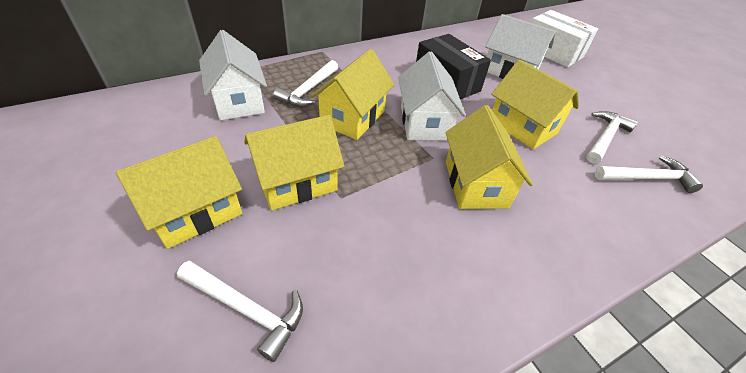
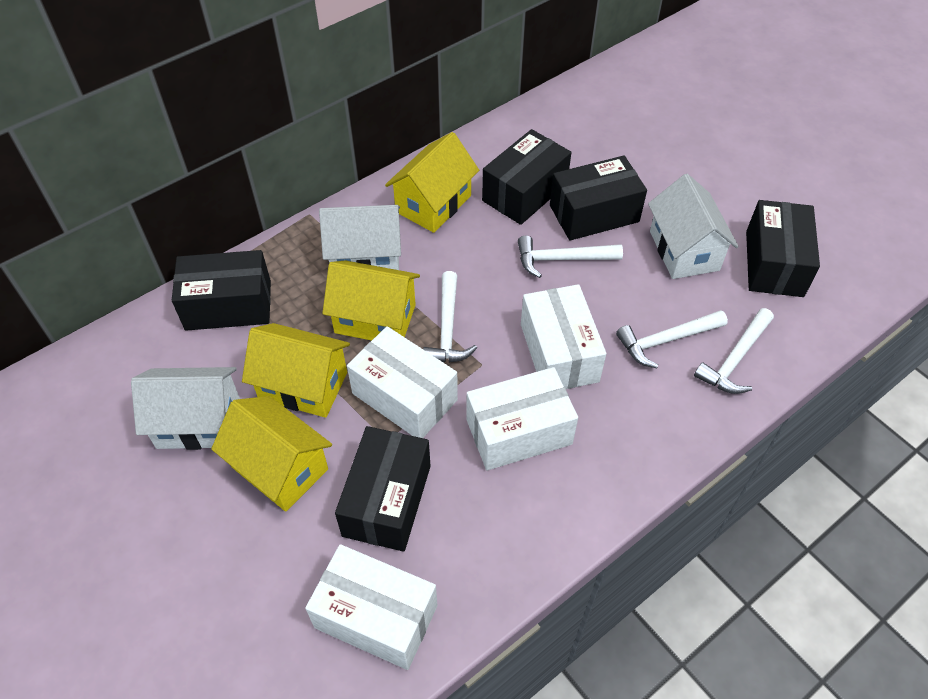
black box: [416,34,491,99] = 1 -> [172,250,271,331] [335,426,431,552] [482,129,572,225] [550,156,647,241] [746,200,820,297] = 5
white box: [531,10,598,68] = 1 -> [305,544,437,670] [347,326,458,438] [467,367,578,470] [521,284,606,389] = 4
yellow house: [116,136,242,249] [244,115,344,211] [311,49,395,140] [445,105,533,209] [491,60,579,149] = 5 -> [211,396,332,511] [242,323,350,418] [322,260,420,341] [385,132,479,233] = 4

